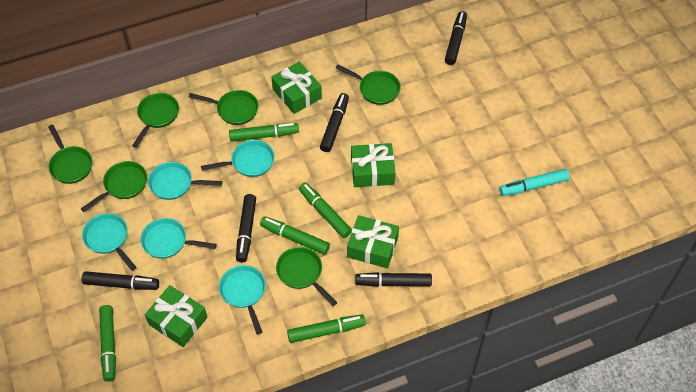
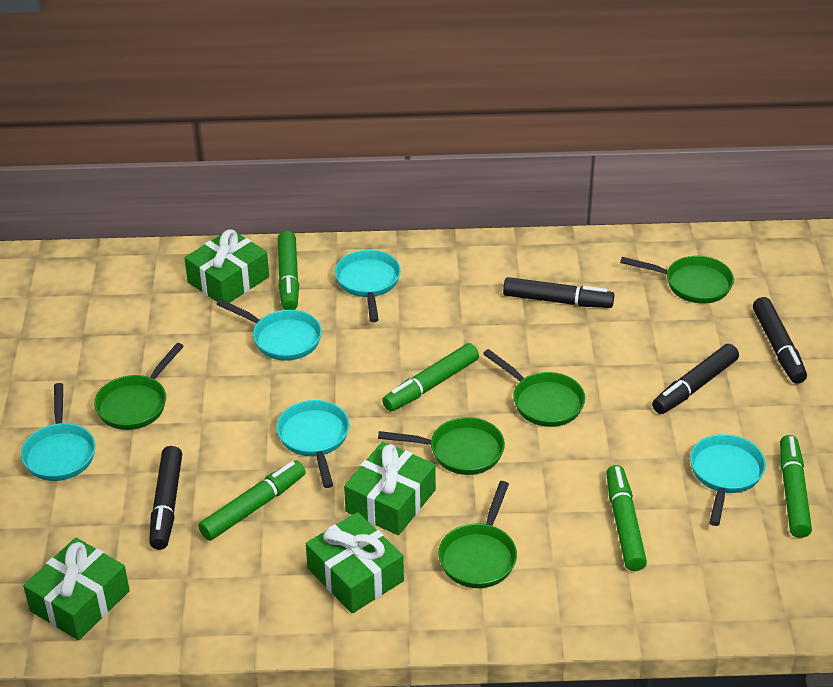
black marker: [81,271,159,290] [236,194,256,262] [320,93,349,152] [355,272,432,287] [445,11,467,65] = 5 -> [149,446,182,550] [503,277,614,308] [652,344,739,414] [753,297,807,384] = 4
green pan: [48,124,92,184] [81,161,147,212] [132,93,179,148] [189,90,258,125] [276,247,338,306] [336,64,401,105] = 6 -> [94,343,184,430] [378,417,505,475] [438,481,517,588] [483,349,585,427] [620,256,734,304] = 5
turquoise marker: [499,169,570,196] = 1 -> none = 0

